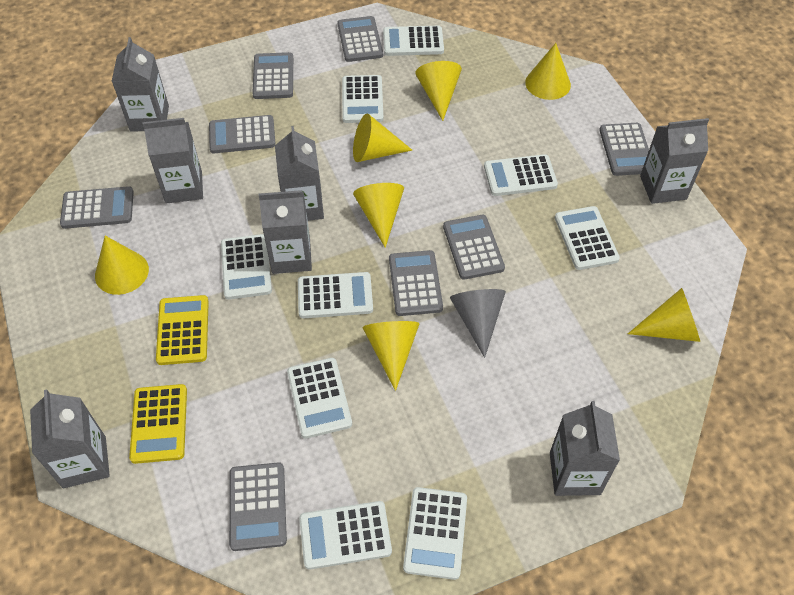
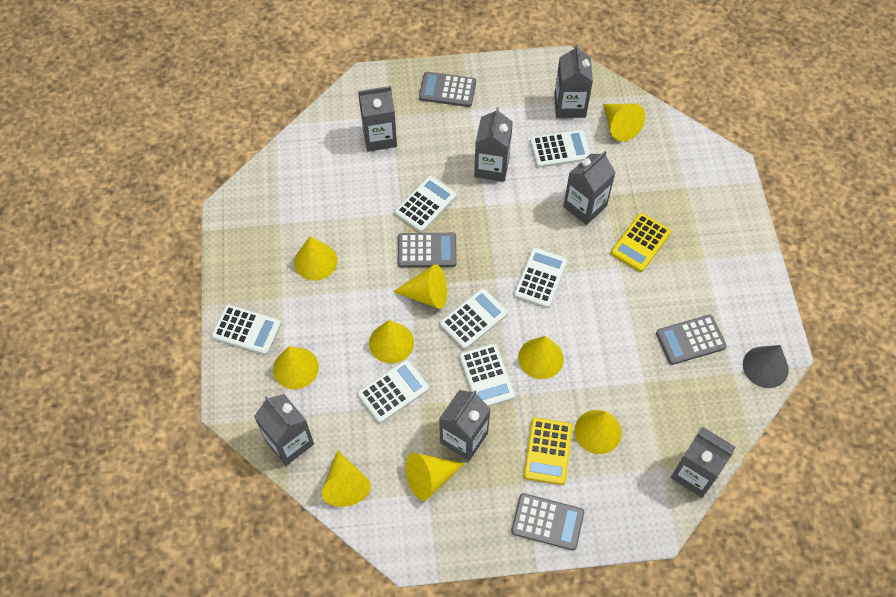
grey calculator: [60,186,134,229] [209,115,276,153] [229,462,287,551] [252,52,293,99] [337,16,383,62] [389,250,443,316] [443,215,505,280] [599,123,649,176] = 8 -> [398,233,457,267] [419,72,476,107] [511,493,584,550] [656,315,727,365] = 4
white calculator: [221,234,272,300] [287,358,352,439] [298,272,373,319] [299,501,392,570] [342,75,383,123] [383,26,444,56] [403,487,467,580] [484,154,558,196] [555,206,620,270] = 9 -> [212,305,281,355] [358,360,429,423] [395,176,456,232] [440,288,508,349] [459,344,515,406] [514,248,568,308] [530,130,590,168] = 7
yellow cone: [95,236,149,295] [353,113,412,162] [353,183,404,248] [363,321,420,391] [415,61,462,121] [525,43,571,100] [628,288,700,342] = 7 -> [273,346,319,389] [294,236,337,280] [322,450,371,507] [369,320,414,363] [393,264,447,309] [406,453,464,501] [518,336,564,379] [575,410,622,454] [603,104,645,142] = 9

